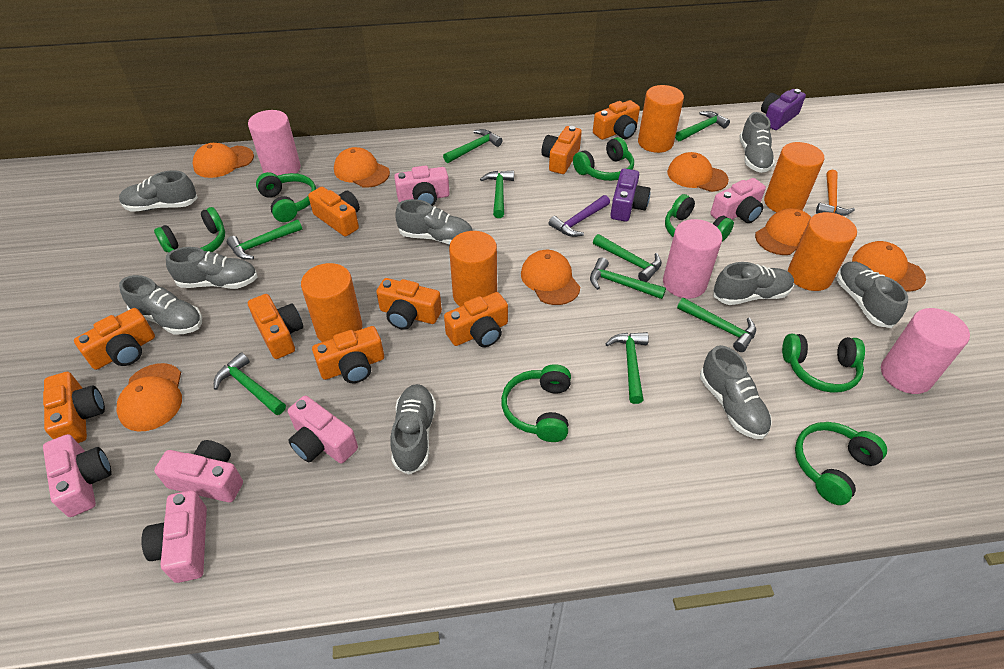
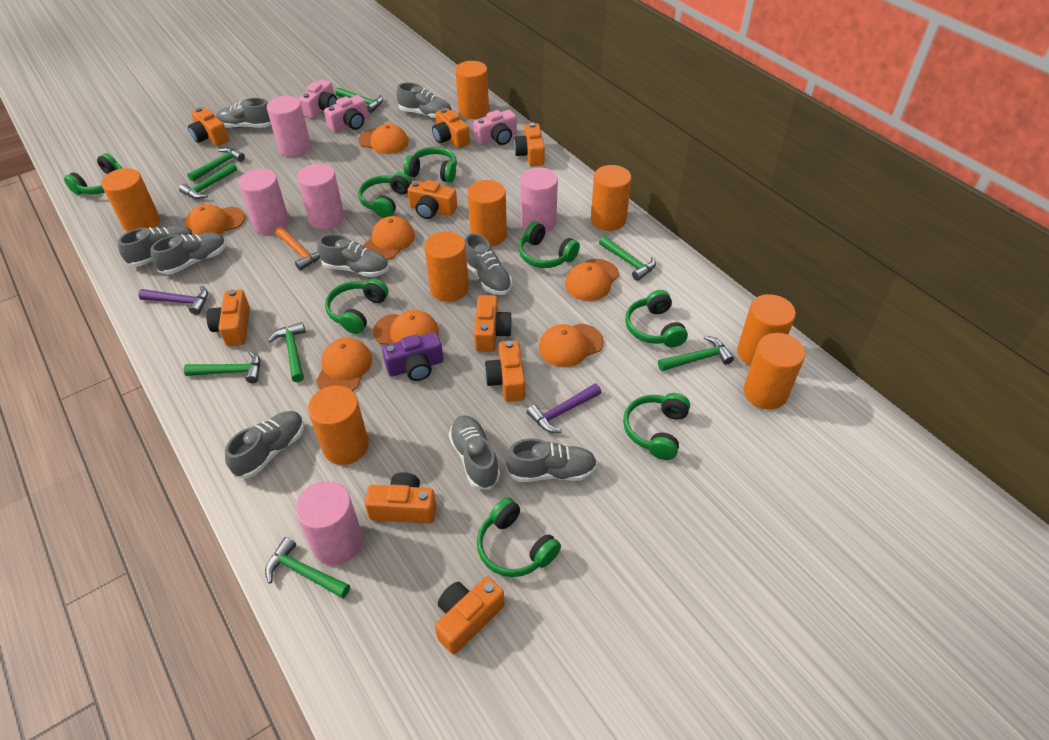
green hammer: [214,352,286,415] [227,219,302,260] [443,129,503,163] [480,170,514,218] [590,257,666,299] [593,234,662,282] [606,332,649,404] [675,111,730,141] [677,298,756,352] = 9 -> [179,163,237,199] [184,351,260,383] [187,147,245,182] [265,537,350,598] [268,322,305,382] [335,87,383,113] [599,236,656,281] [658,336,734,371] = 8
green headphones: [154,207,225,253] [256,172,316,222] [501,364,571,442] [573,137,634,181] [665,194,734,242] [782,334,865,393] [795,422,887,505] = 7 -> [64,153,123,195] [325,279,388,334] [358,172,412,218] [404,147,457,183] [477,497,561,577] [519,221,580,268] [623,393,690,460] [625,290,688,348] = 8
orange cylinder: [301,263,362,342] [449,231,497,307] [638,85,684,153] [764,142,824,212] [788,212,857,291] = 5 -> [101,168,160,232] [308,386,369,465] [424,231,469,302] [455,61,489,119] [468,180,507,247] [591,165,632,231] [737,294,796,366] [744,333,805,410] = 8
pink camera: [43,434,111,517] [141,490,207,583] [154,440,243,503] [288,396,358,463] [394,165,450,206] [710,178,766,223] = 6 -> [299,79,337,119] [324,95,368,132] [473,110,517,145] = 3
pink cylinder: [248,110,301,176] [663,219,722,299] [881,308,970,394] = 3 -> [238,168,289,235] [267,96,311,157] [295,481,363,565] [297,164,344,229] [520,167,558,233] = 5
purple camera: [610,169,650,222] [761,89,806,130] = 2 -> [382,332,443,381] = 1
purple hammer: [549,195,610,237] = 1 -> [138,285,208,315] [527,383,602,433] = 2

